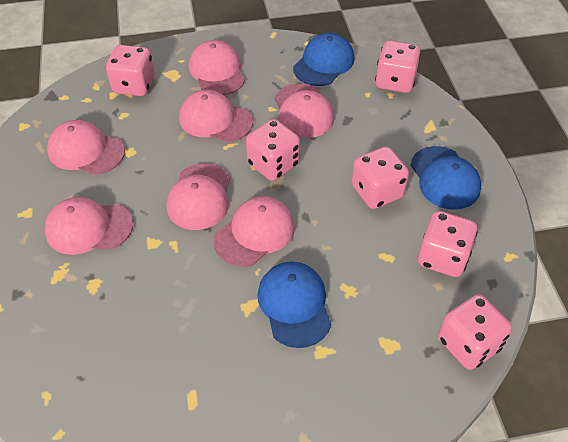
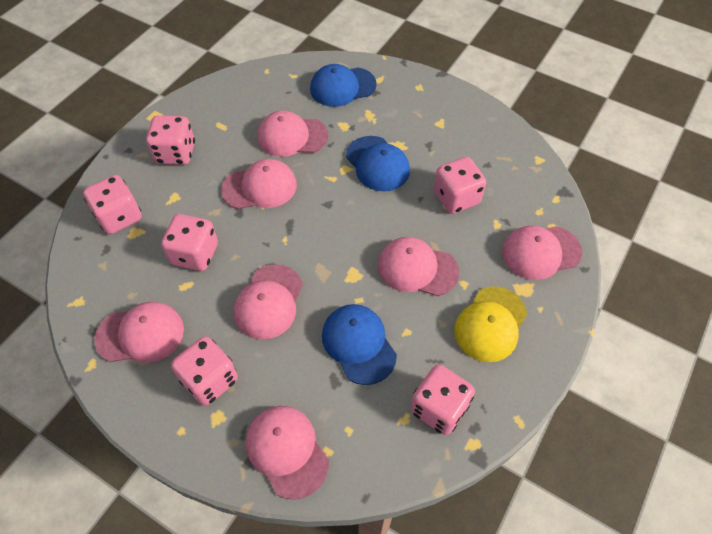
yellow cap: none = 0 -> [454,286,527,362] = 1

